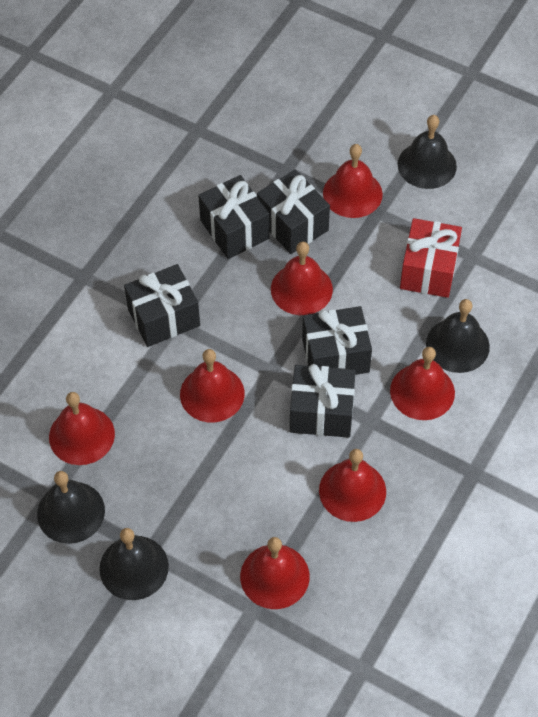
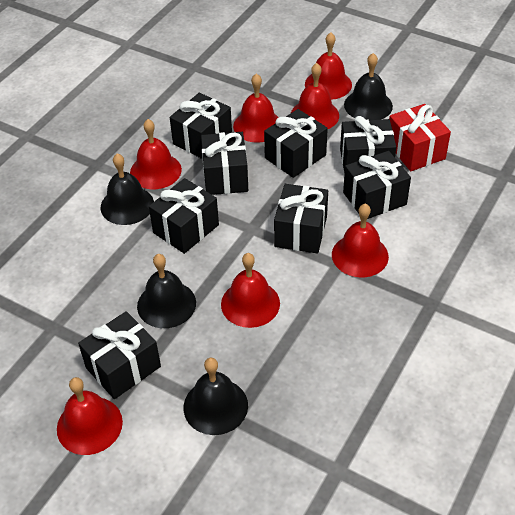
black gift: [124,264,200,347] [198,175,269,259] [257,170,330,254] [290,364,356,438] [302,306,372,375] = 5 -> [78,311,161,399] [149,178,219,254] [170,93,232,159] [201,132,248,195] [264,109,328,178] [274,184,328,254] [340,116,396,174] [343,151,411,219] = 8

